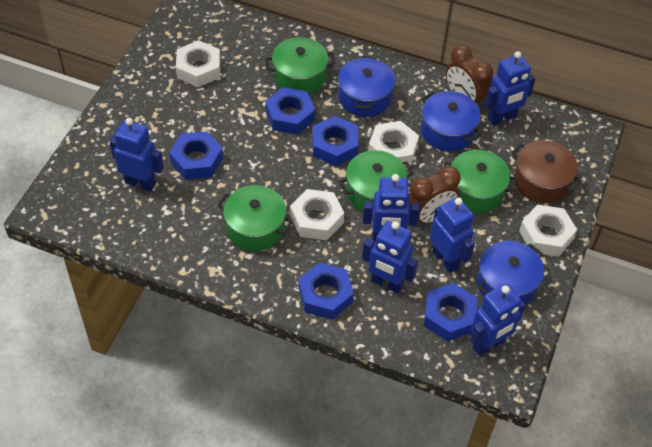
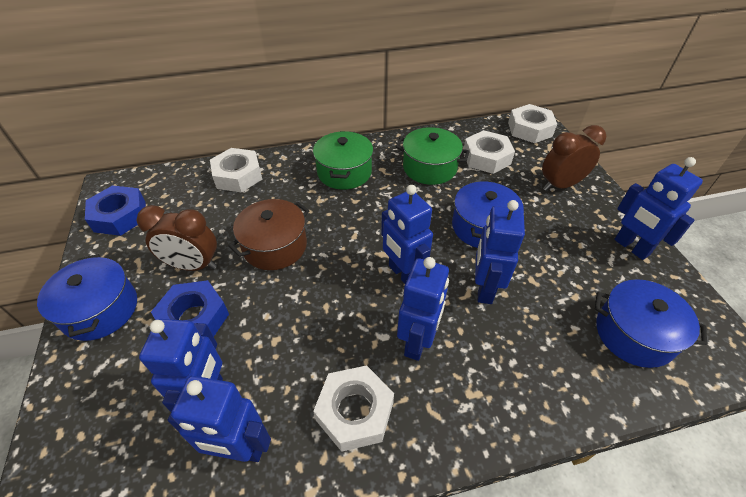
blue nut: [169,131,223,180] [265,87,315,135] [298,263,354,320] [312,116,359,166] [424,283,478,341] = 5 -> [85,185,146,236] [151,280,229,337] = 2
green pot: [217,185,293,251] [265,37,335,94] [339,150,414,211] [443,150,517,213] = 4 -> [313,131,373,190] [395,127,470,185] = 2

